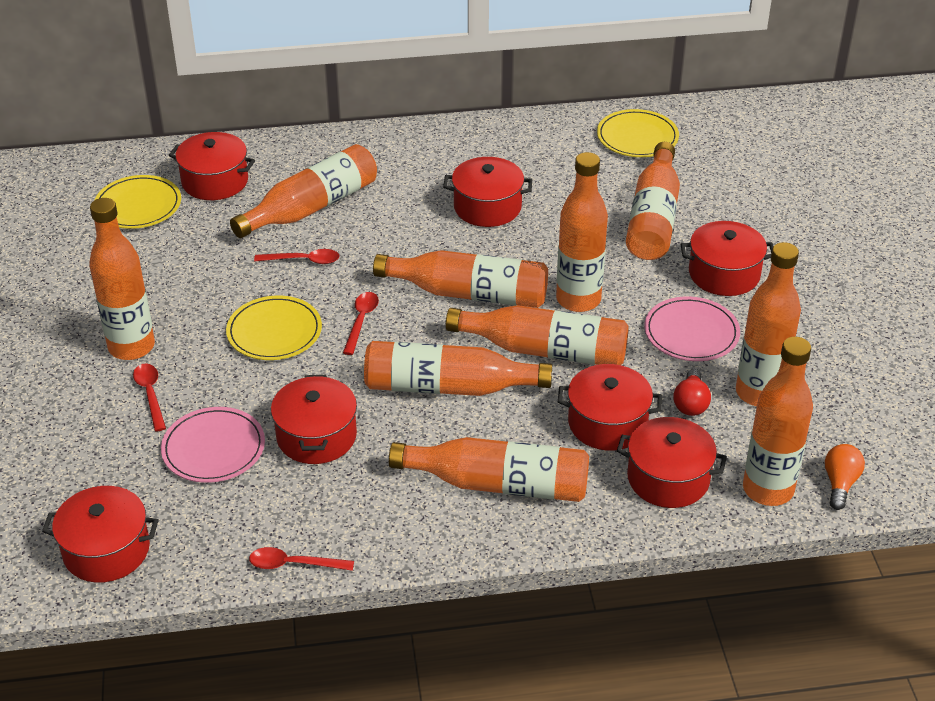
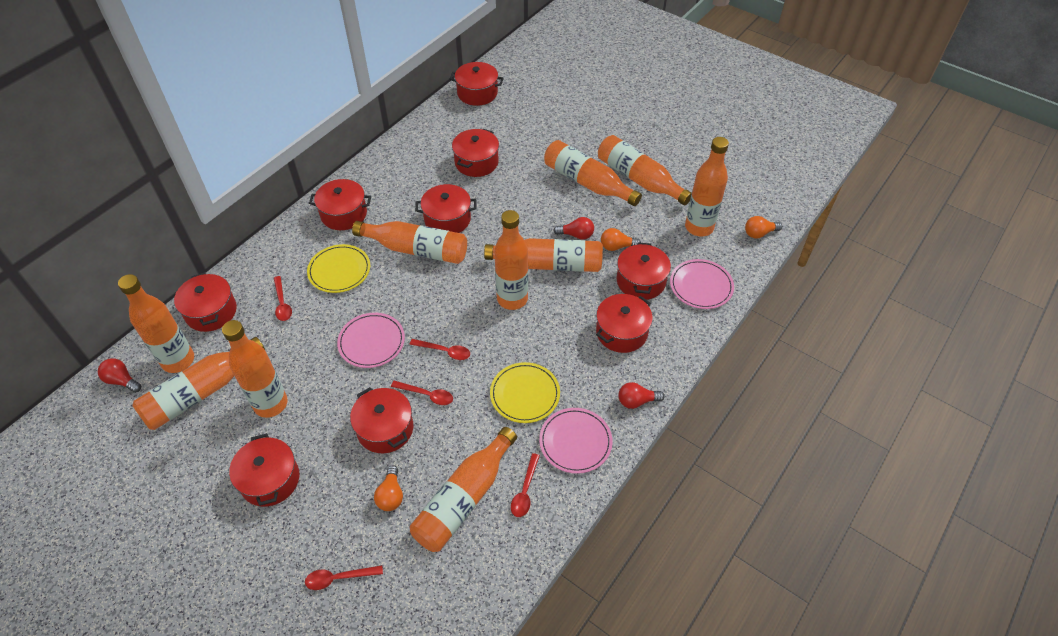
orange light bulb: [825,444,865,510] = 1 -> [374,465,403,511] [601,228,641,251] [745,216,782,238] = 3
pink plate: [161,407,265,483] [644,297,740,361] = 2 -> [337,313,405,368] [539,408,613,474] [670,259,734,309] = 3
red light bulb: [674,369,711,416] = 1 -> [98,358,141,393] [553,217,594,240] [618,382,664,409] = 3
red pot: [42,486,158,583] [169,132,255,200] [271,375,357,464] [443,157,532,227] [558,364,662,451] [617,417,727,508] [680,221,774,296] = 7 -> [174,272,237,332] [229,433,299,506] [309,179,371,230] [350,387,413,453] [415,184,477,233] [450,62,504,106] [452,129,499,177] [596,294,653,353] [616,242,671,300] = 9
red spoon: [133,363,166,432] [249,547,354,571] [254,249,340,264] [343,292,379,355] = 4 -> [274,276,292,321] [305,565,383,590] [391,381,453,405] [410,339,470,360] [511,453,540,517] = 5
yellow plate: [95,175,181,229] [226,296,322,360] [597,109,679,157] = 3 -> [307,244,370,293] [490,362,560,423] = 2

